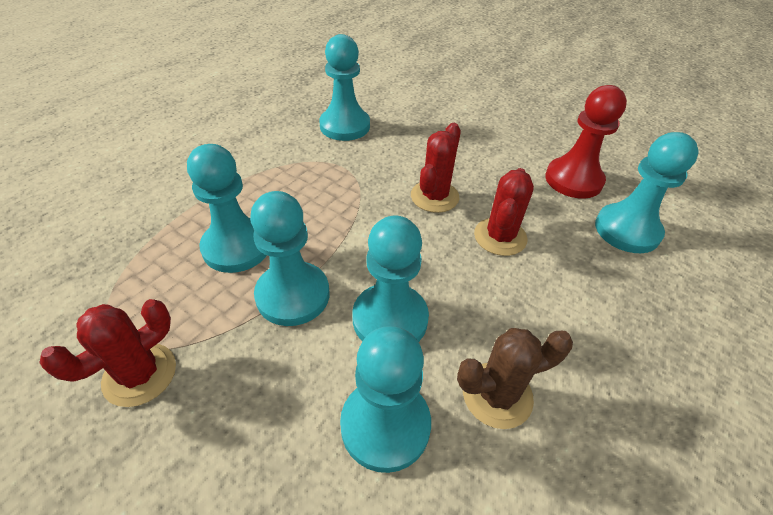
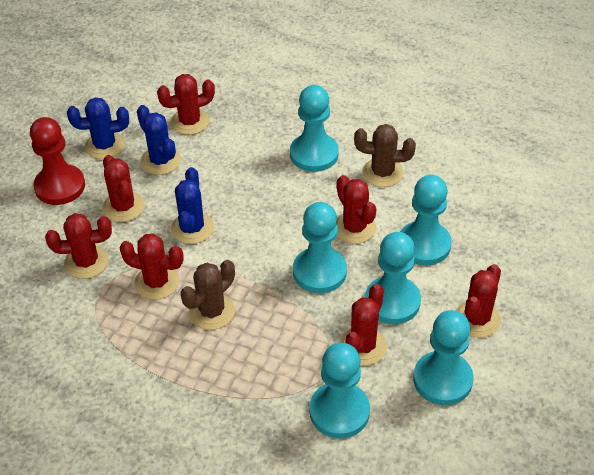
blue cactus: none = 0 -> [67,97,129,159] [137,105,181,175] [171,167,214,244] = 3
brown cactus: [457,328,573,429] = 1 -> [180,260,235,330] [354,124,416,187] = 2
red cactus: [39,299,176,407] [411,123,461,213] [474,168,534,256] = 3 -> [45,213,112,279] [102,155,145,222] [119,233,184,300] [157,74,215,135] [336,175,376,244] [340,284,387,366] [455,264,501,338] = 7

